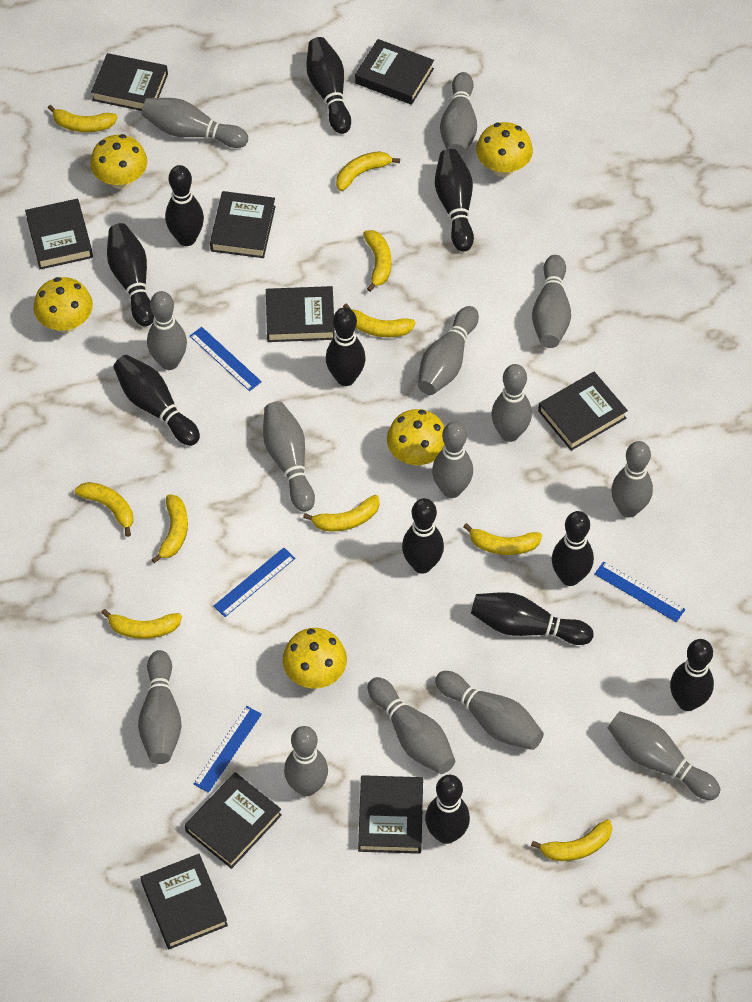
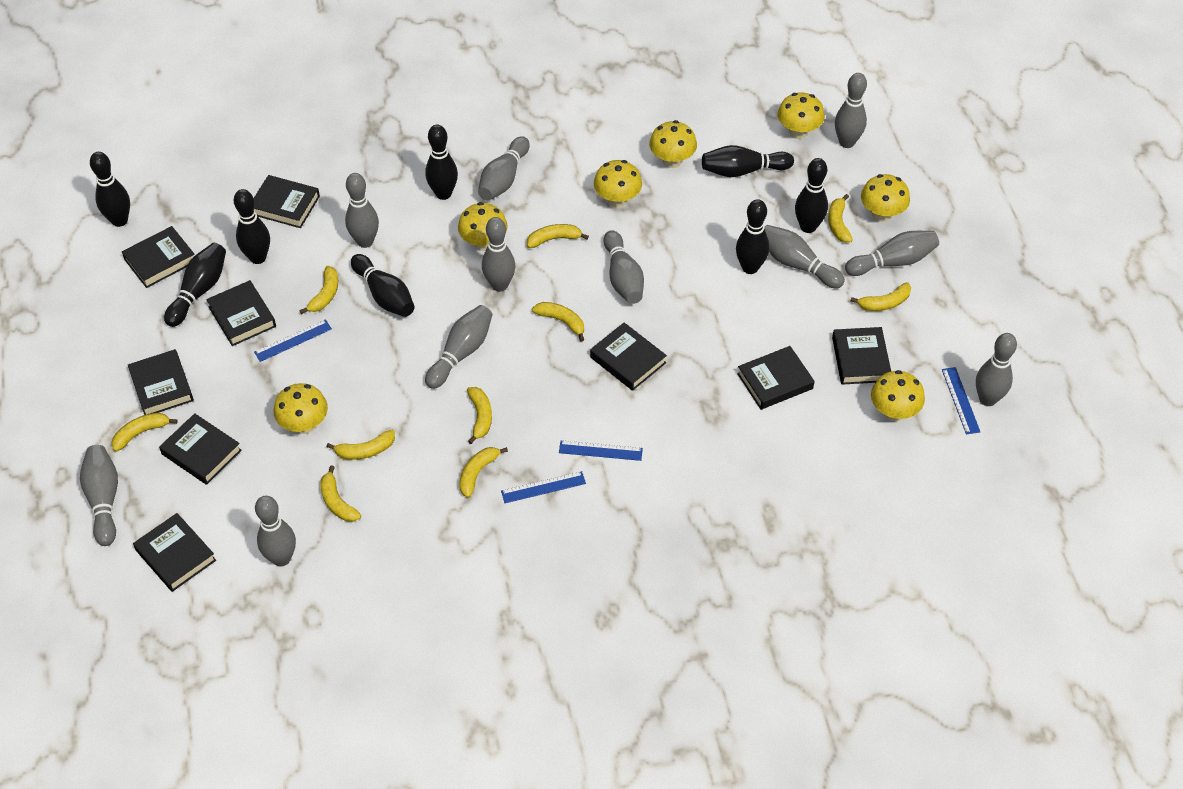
black bowling pin: [107,223,154,326] [113,355,200,446] [165,165,204,246] [306,37,351,134] [326,307,366,386] [402,498,444,574] [425,775,470,844] [435,149,474,252] [471,592,593,645] [552,511,594,586] [670,639,714,711] = 11 -> [90,152,130,227] [164,243,226,327] [234,189,270,264] [351,254,415,317] [425,125,458,200] [702,145,794,177] [736,199,769,274] [795,158,828,233] = 8
grey bowling pin: [138,650,182,764] [141,98,248,148] [147,291,187,370] [263,401,315,512] [284,726,328,796] [367,677,455,774] [418,306,479,395] [432,421,473,498] [435,671,544,750] [440,72,477,156] [491,364,532,442] [532,255,571,348] [608,711,720,800] [611,441,653,517] = 14 -> [80,445,118,546] [255,496,296,567] [345,173,379,248] [425,305,493,389] [478,136,530,200] [482,217,515,292] [603,230,644,304] [764,225,845,289] [835,73,867,148] [845,231,939,276] [976,333,1017,406] = 11
yellow mushroom: [34,277,93,333] [90,134,147,189] [283,628,347,689] [387,409,445,466] [476,122,533,177] = 5 -> [274,383,328,434] [458,202,508,251] [594,160,642,208] [649,120,697,168] [778,92,825,139] [861,174,910,222] [871,370,925,421] = 7

